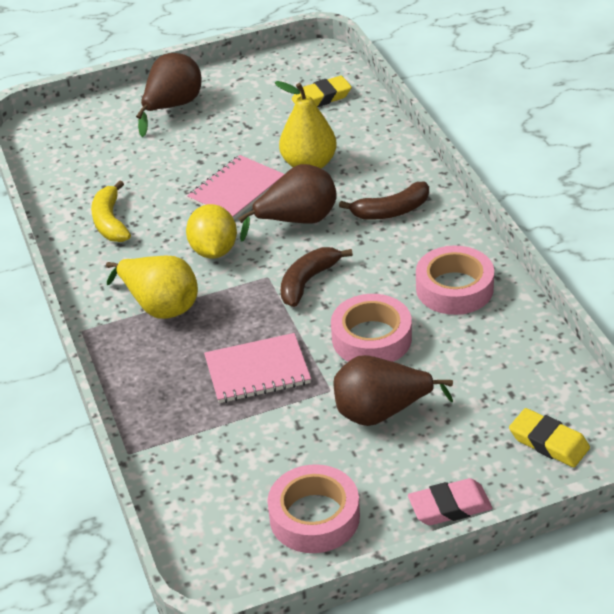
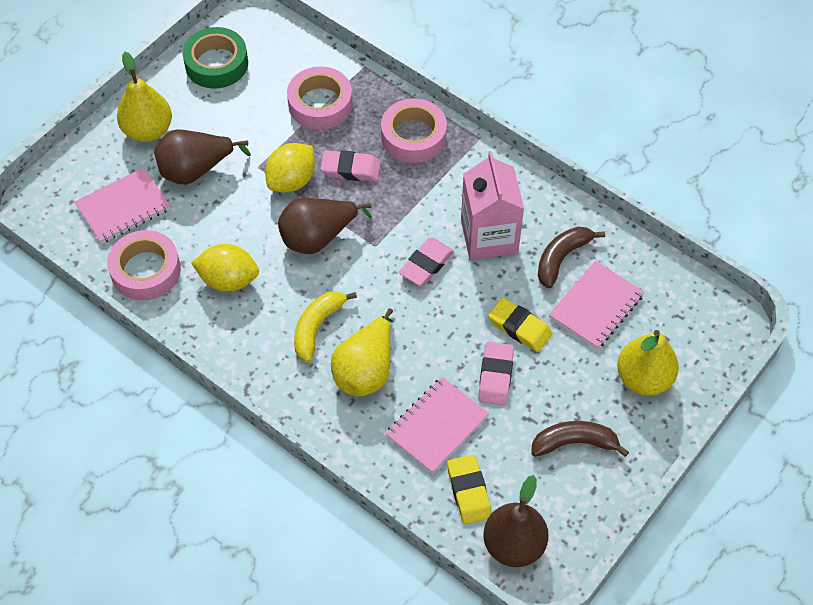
green tape: none = 0 -> [183,27,248,89] = 1
pink carton: none = 0 -> [461,152,524,260] = 1
pink eraser: [408,478,492,525] = 1 -> [320,150,381,182] [399,238,454,286] [478,342,514,405] = 3
pink notebook: [187,155,284,219] [204,333,311,403] = 2 -> [75,167,170,244] [385,377,489,474] [549,261,644,349] = 3
yellow lemon: [186,204,237,259] = 1 -> [191,244,259,292] [265,143,315,192] = 2
yellow pear: [106,256,198,319] [275,81,337,169] = 2 -> [117,52,172,142] [331,308,394,396] [617,330,679,396] = 3

